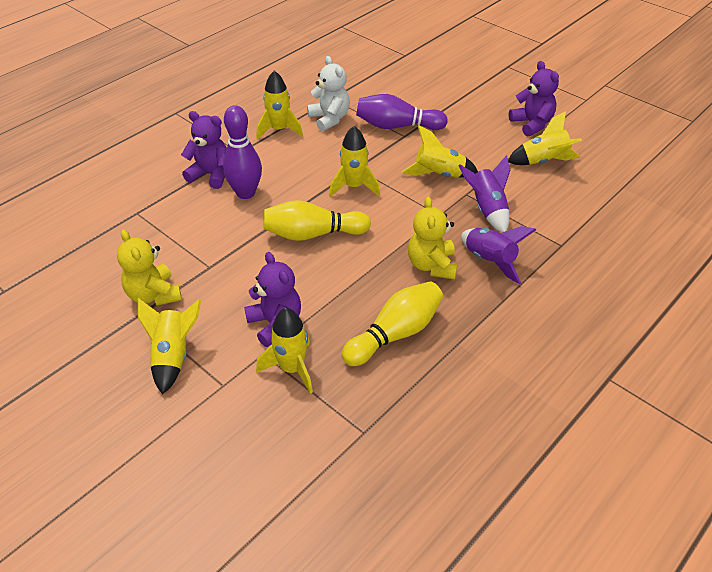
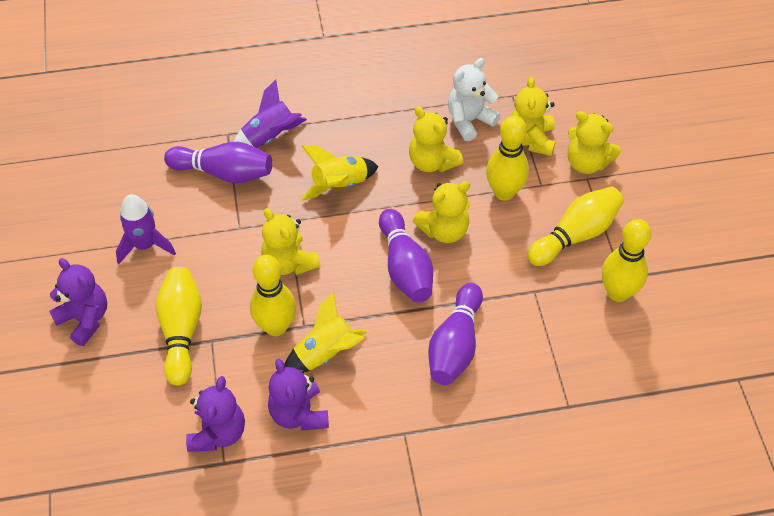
purple bowling pin: [223,105,262,199] [356,94,448,130] = 2 -> [164,142,272,183] [379,209,433,303] [428,283,483,385] = 3
yellow bowling pin: [263,200,371,241] [342,281,443,366] = 2 -> [156,267,202,385] [250,255,296,336] [486,115,529,201] [527,187,624,266] [602,219,651,302] = 5
yellow rocket: [138,298,201,395] [256,71,303,140] [256,308,313,394] [329,126,380,197] [402,125,478,178] [508,111,582,165] = 6 -> [284,291,367,372] [301,145,379,200] = 2
yellow teddy bear: [117,229,182,306] [408,197,458,279] = 2 -> [261,208,320,275] [409,107,463,172] [413,181,470,243] [511,77,555,156] [568,111,621,174] = 5

